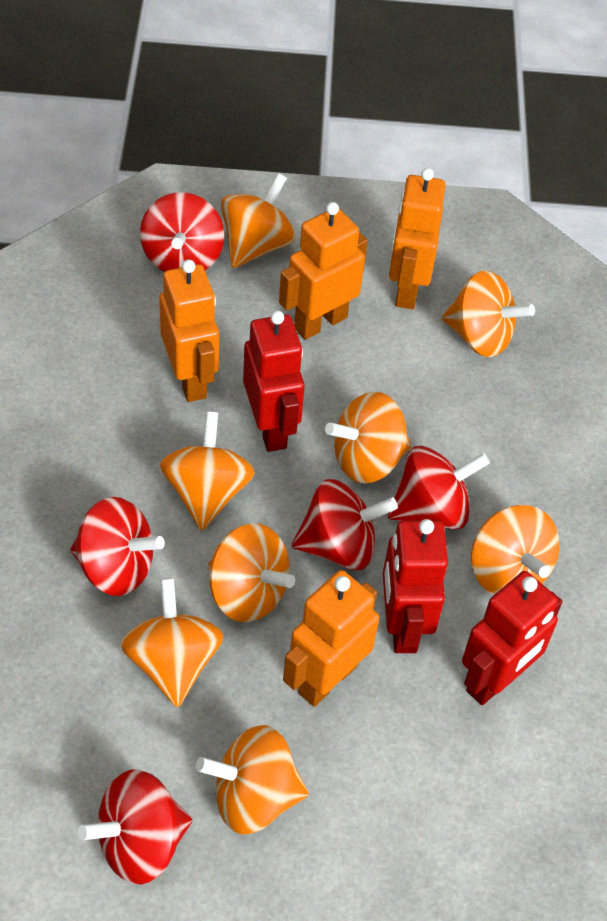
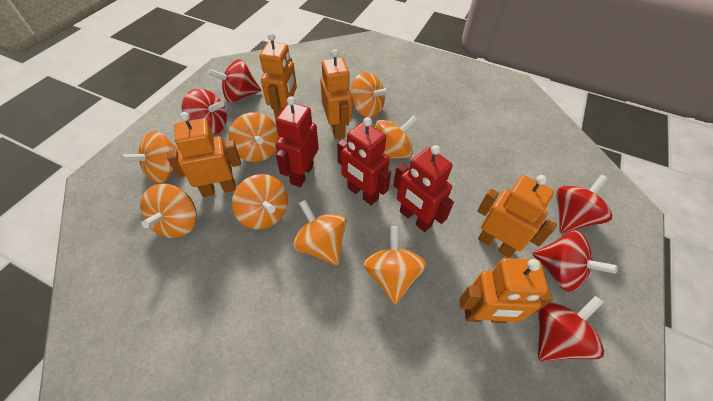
orange robot: [159,260,219,402] [279,202,368,340] [283,570,379,707] [389,168,445,309] = 4 -> [167,112,241,197] [260,33,297,119] [320,49,352,139] [459,258,553,323] [477,175,557,258] = 5

